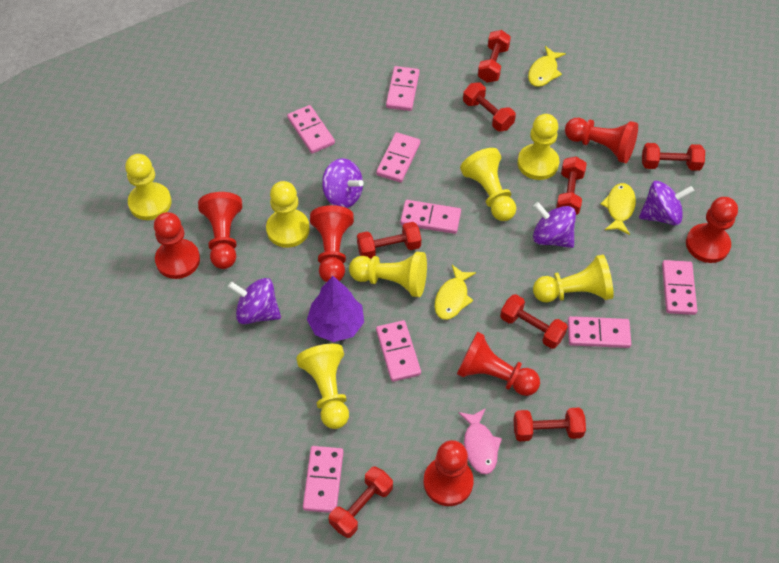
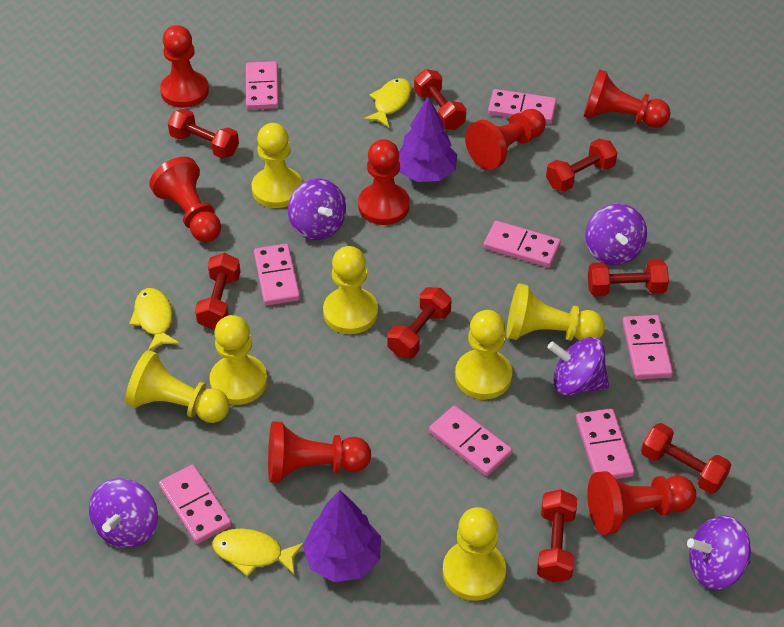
pink fish: [458,408,502,474] = 1 -> none = 0
purple spinning top: [228,278,281,324] [322,158,364,208] [533,202,576,248] [639,181,694,226] = 4 -> [89,478,158,548] [288,179,346,240] [548,337,609,396] [585,204,647,265] [687,515,751,590] = 5
purple tree: [307,276,364,342] = 1 -> [303,490,381,582] [399,97,457,182] = 2

